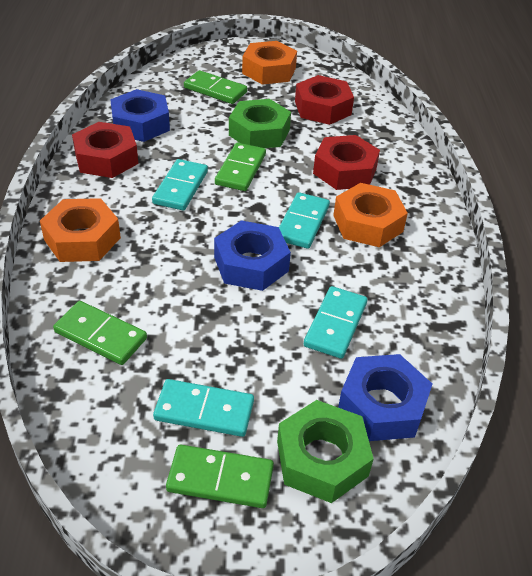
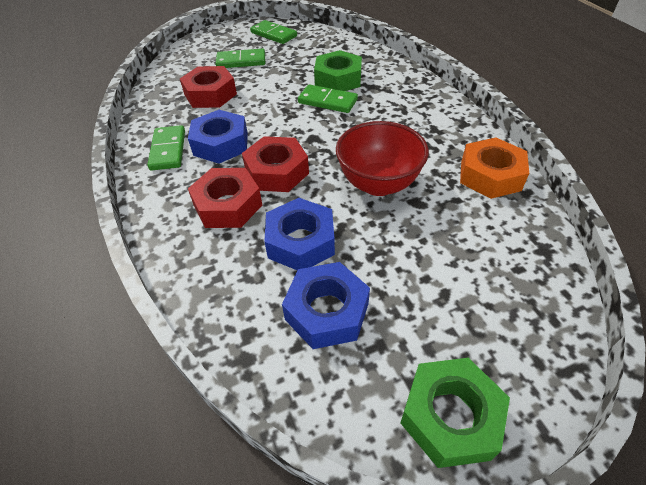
orange nut: [40,198,121,262] [242,41,297,85] [333,183,408,247] = 3 -> [460,138,529,199] = 1
red bowl: none = 0 -> [336,121,429,196] = 1
turquoise domino: [152,159,208,211] [153,379,254,437] [279,192,330,249] [304,286,367,359] = 4 -> none = 0

